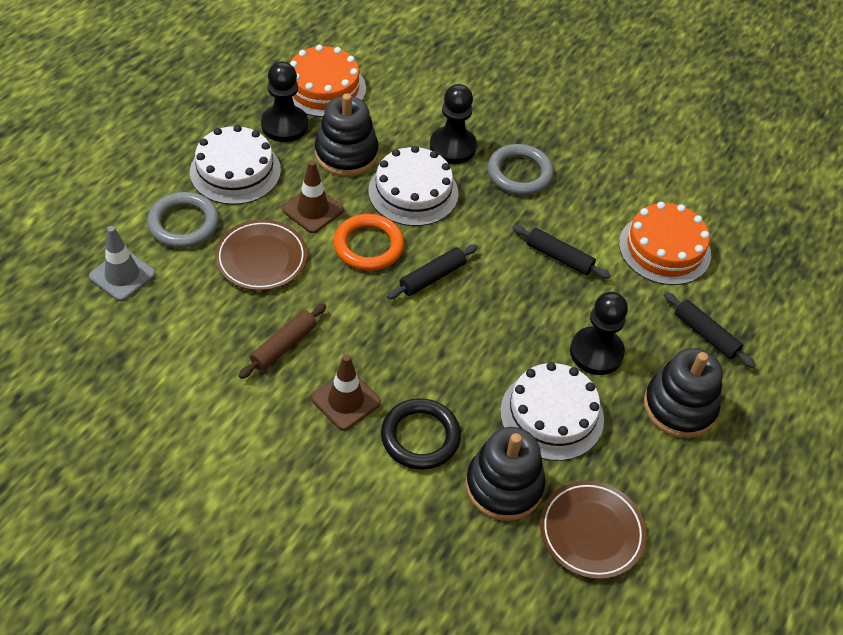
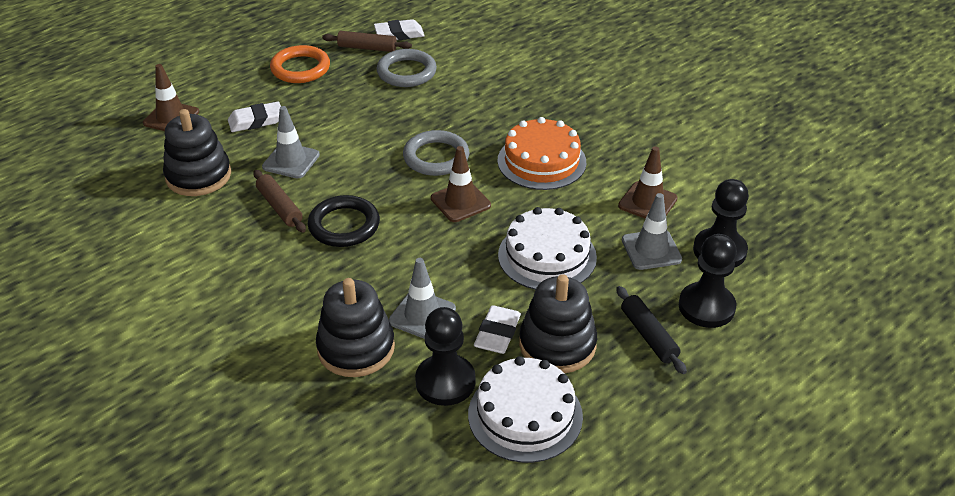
black rolling pin: [387,244,478,299] [512,225,611,279] [664,292,756,368] = 3 -> [616,286,687,374] = 1
brown plate: [215,219,307,291] [540,481,647,579] = 2 -> none = 0
brown rolling pin: [239,303,326,379] = 1 -> [253,170,306,233] [322,31,412,52] = 2
brown traffic cone: [282,160,344,233] [311,354,381,431] = 2 -> [143,64,199,131] [431,146,491,222] [618,146,678,219] = 3
grey traffic cone: [89,226,156,301] = 1 -> [262,106,320,179] [389,258,456,339] [622,193,682,270] = 3
orange cake: [290,45,366,117] [619,202,711,285] = 2 -> [497,117,586,190] = 1
white cake: [190,125,281,205] [368,146,459,226] [500,362,604,461] = 3 -> [468,356,583,463] [498,207,597,290] = 2
white eraser: none = 0 -> [228,102,281,132] [374,19,425,40] [474,305,521,354] = 3

